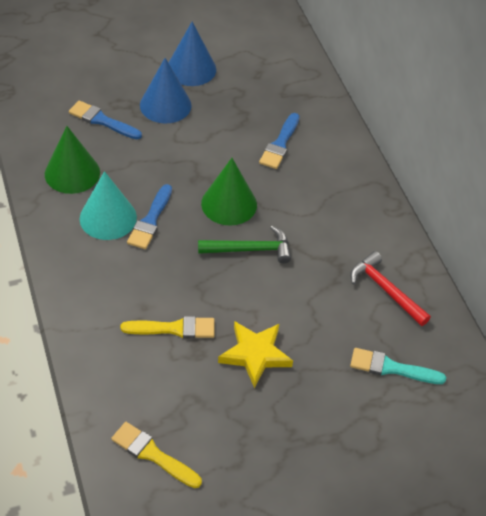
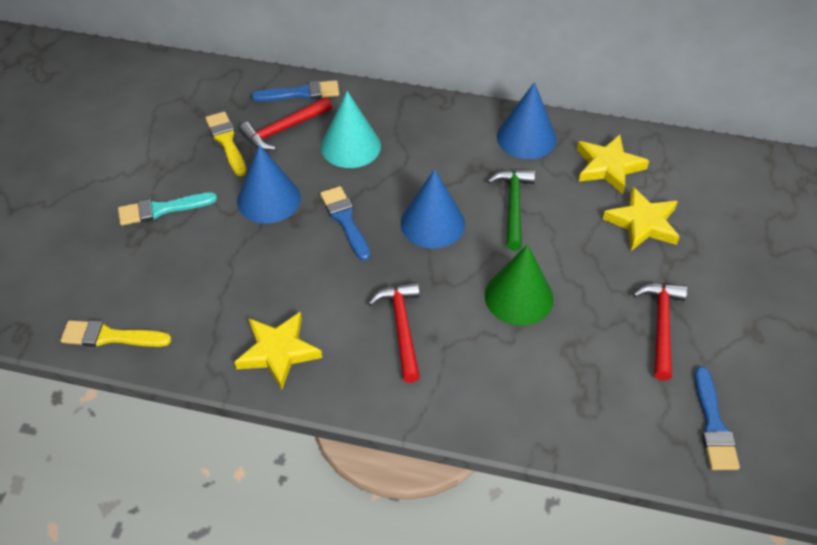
blue cone: [140,58,192,123] [168,22,216,86] = 2 -> [237,145,301,224] [401,169,465,249] [497,82,557,159] = 3
green cone: [45,126,100,194] [201,158,257,226] = 2 -> [485,244,554,326] = 1
red hammer: [350,251,431,326] = 1 -> [239,97,332,150] [368,282,420,383] [633,283,687,380] = 3
yellow star: [218,321,293,388] = 1 -> [234,312,322,390] [577,135,649,194] [603,186,680,251] = 3

